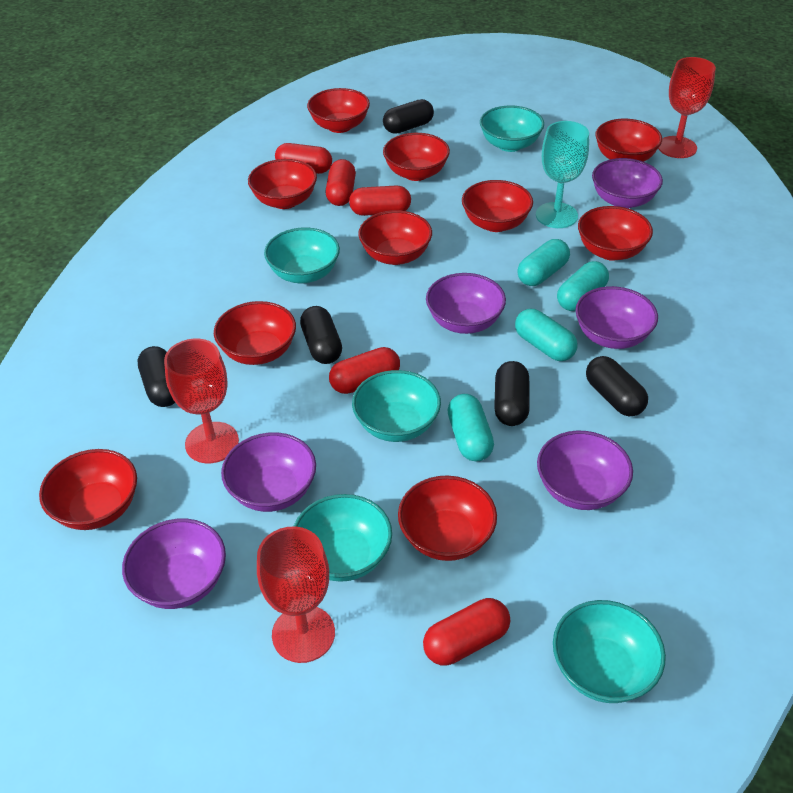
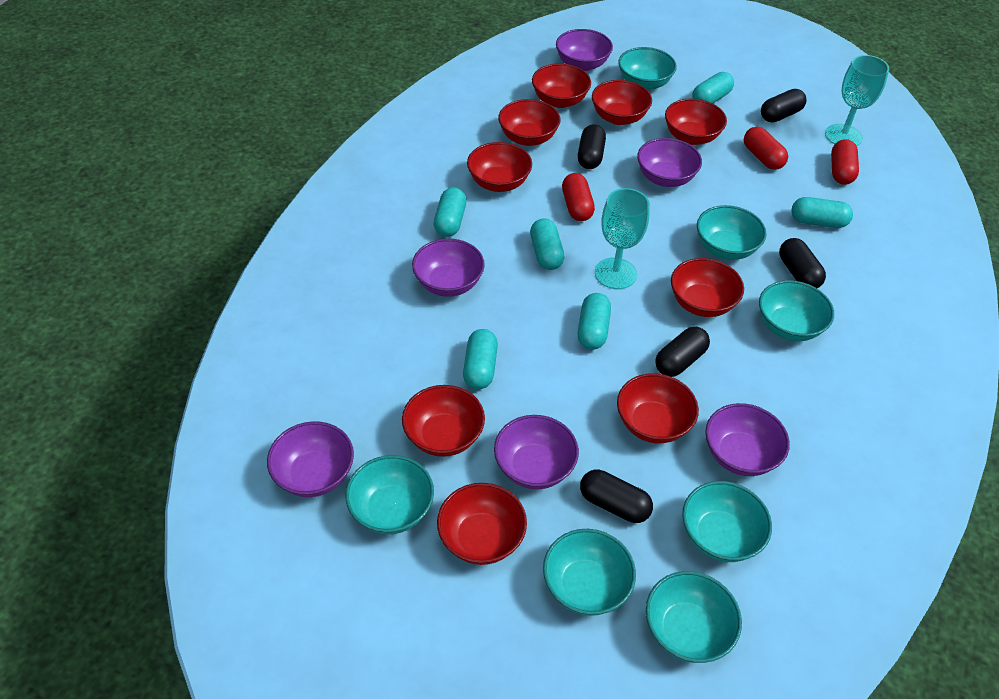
red bowl: [39,449,137,530] [214,301,296,365] [248,159,317,209] [307,88,370,133] [358,210,432,265] [383,133,450,181] [398,475,497,561] [462,180,533,232] [578,206,653,261] [595,119,662,162] = 10 -> [402,385,485,457] [437,483,527,565] [467,142,532,192] [498,99,561,146] [532,63,591,108] [592,80,652,125] [617,373,699,443] [665,98,727,145] [671,258,744,317] = 9
red capsule: [275,143,332,174] [326,159,356,206] [329,347,400,394] [349,185,411,216] [423,598,510,666] = 5 -> [562,173,595,221] [744,127,788,170] [831,139,859,185] = 3
red goblet: [164,339,239,463] [257,527,335,663] [658,57,716,158] = 3 -> none = 0
turquoise bowl: [264,228,340,283] [293,494,392,582] [352,370,441,442] [480,105,544,152] [553,600,666,703] = 5 -> [346,455,434,535] [543,529,636,616] [618,47,677,90] [646,571,742,663] [682,481,772,562] [697,205,766,260] [759,280,834,341] = 7
turquoise capsule: [448,394,494,461] [515,309,578,361] [517,239,570,286] [557,261,609,311] = 4 -> [434,187,467,237] [463,329,498,389] [530,218,565,270] [578,293,611,350] [692,72,734,103] [791,197,853,228] = 6
turquoise goblet: [536,121,589,228] = 1 -> [595,188,650,289] [825,55,889,146] = 2

